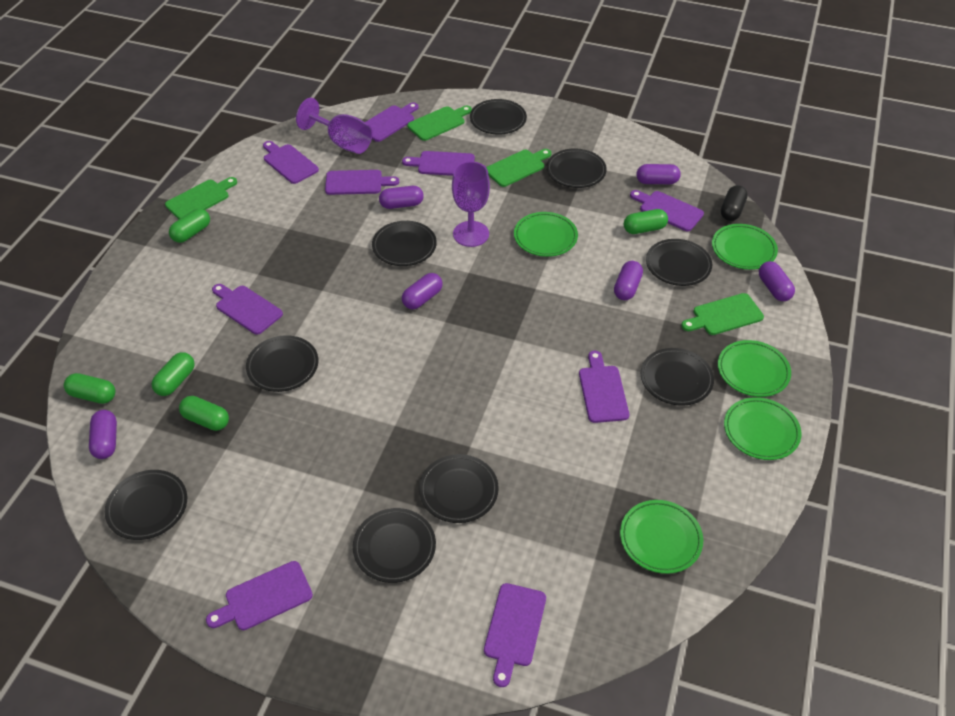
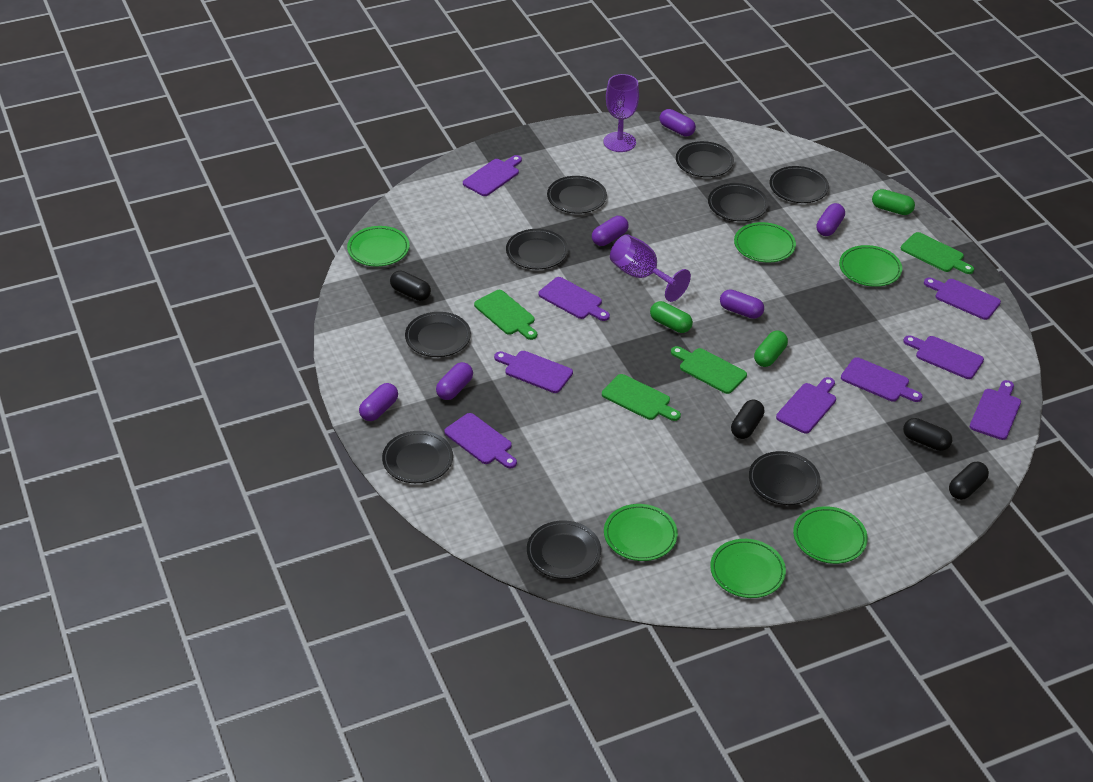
black capsule: [721,185,747,221] = 1 -> [390,271,431,301] [731,400,764,439] [903,418,952,451] [949,461,989,500] = 4
green capsule: [64,373,115,404] [151,352,195,396] [169,208,210,243] [179,396,229,431] [624,209,668,234] = 5 -> [650,301,693,333] [754,331,788,367] [872,189,915,215] = 3
green plate: [514,212,578,257] [620,500,703,574] [712,224,778,270] [718,340,791,397] [724,397,801,460] = 5 -> [347,226,410,267] [604,504,678,561] [710,539,786,598] [734,222,796,263] [793,506,868,564] [839,245,902,287] = 6

